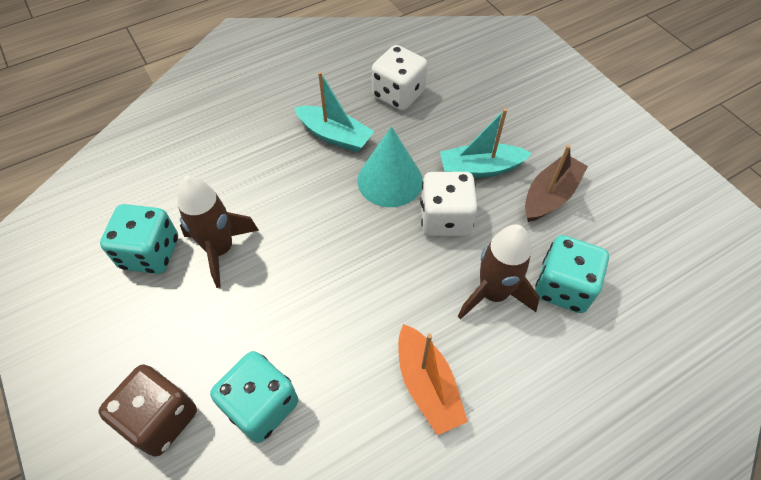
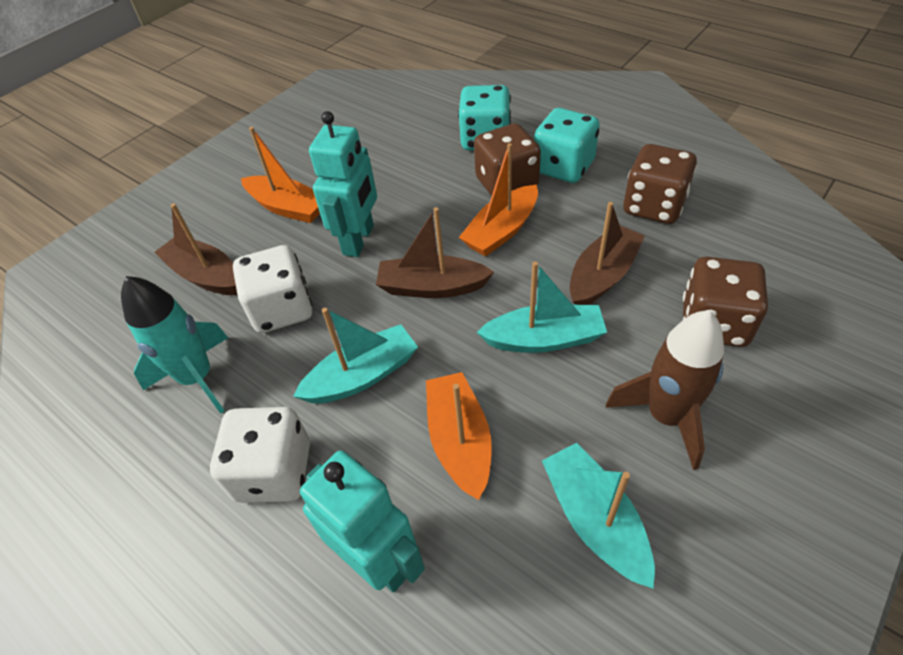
brown boat: [525,145,588,222] = 1 -> [154,203,237,295] [376,207,494,298] [570,202,645,305] = 3
brown dice: [99,364,197,457] = 1 -> [474,123,541,196] [623,144,697,224] [683,257,768,347] = 3
brown rocket: [177,176,259,288] [458,224,540,319] = 2 -> [605,311,724,470] = 1
orange boat: [398,324,468,435] = 1 -> [241,127,320,223] [426,372,492,500] [459,143,538,257] = 3
turquoise boat: [294,71,375,152] [440,108,532,178] = 2 -> [293,308,418,403] [476,262,607,353] [542,443,655,589] = 3
turquoise cone: [358,126,423,207] = 1 -> none = 0
turquoise dice: [100,204,178,274] [210,351,298,443] [535,235,609,313] = 3 -> [458,85,511,151] [534,108,600,183] = 2
turquoise robot: none = 0 -> [300,450,425,592] [309,111,377,257] = 2
turquoise rocket: none = 0 -> [121,276,228,414] = 1

